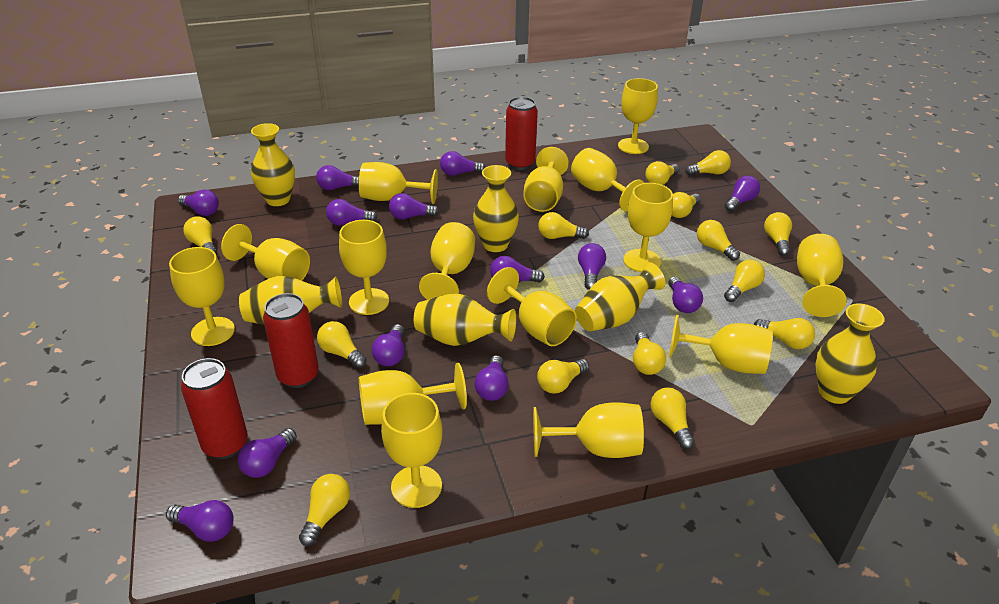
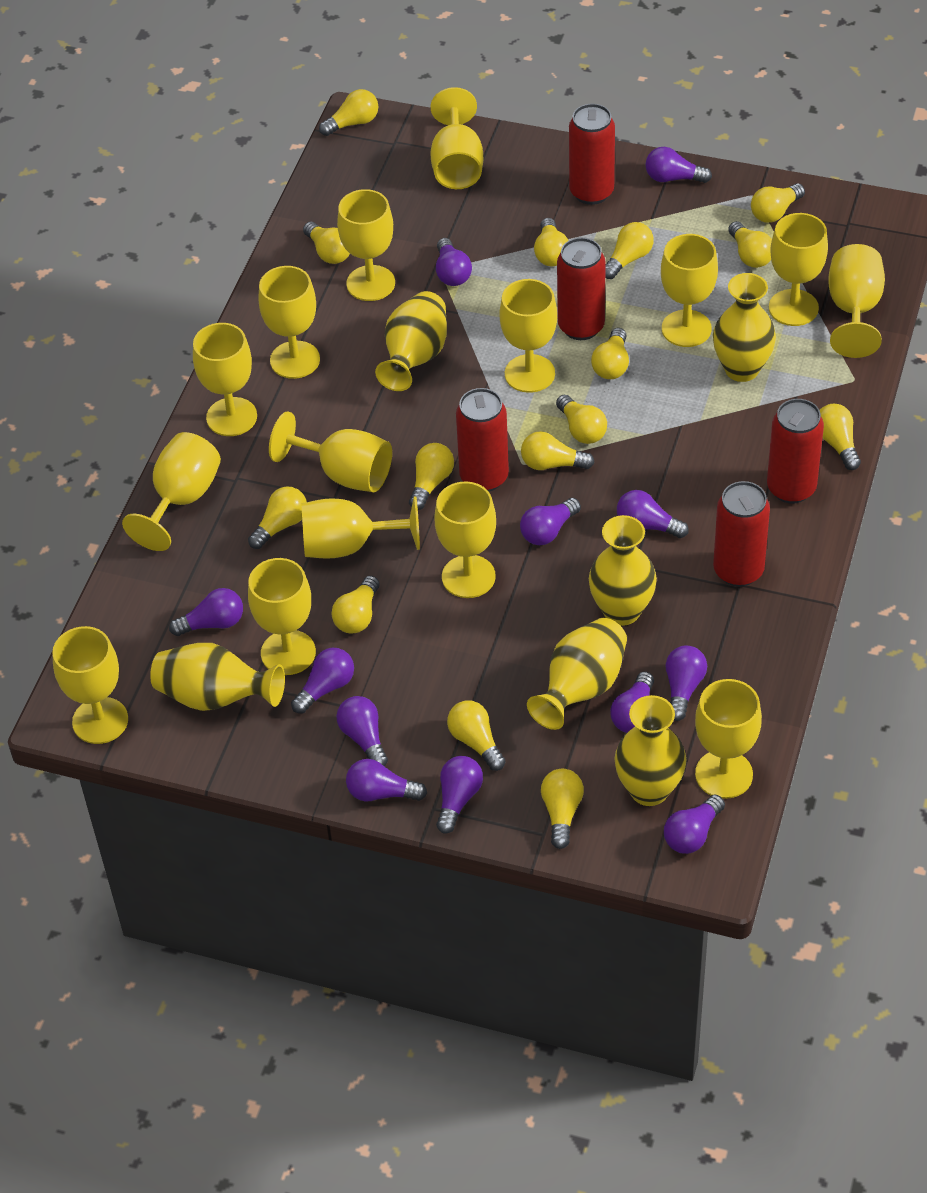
purple light bulb: [166,500,233,542] [178,190,219,216] [237,428,297,478] [316,165,359,190] [326,199,377,226] [372,324,404,366] [389,193,439,219] [440,151,486,176] [474,355,509,401] [490,256,545,283] [578,243,606,290] [668,276,703,313] [725,176,760,211] = 13 -> [169,588,243,636] [291,648,354,714] [336,696,388,767] [346,759,427,801] [436,238,472,286] [436,756,483,834] [520,498,581,545] [610,671,654,733] [617,490,689,538] [645,147,712,183] [664,795,725,854] [666,645,707,721] = 12
red can: [181,358,248,459] [263,293,319,388] [505,97,538,170] = 3 -> [456,388,509,492] [557,238,606,340] [569,104,615,205] [713,481,770,587] [767,399,824,503] = 5
yellow light bulb: [183,216,217,255] [299,474,350,546] [317,321,367,368] [537,359,589,394] [538,212,589,239] [633,332,666,375] [645,161,679,185] [651,387,695,449] [672,192,701,218] [685,150,731,176] [697,220,740,261] [724,260,765,302] [754,318,815,349] [764,212,792,256] = 14 -> [248,487,307,549] [303,222,350,264] [319,89,378,136] [332,576,380,633] [409,443,454,510] [447,700,506,771] [521,431,595,470] [534,218,569,266] [541,769,584,849] [556,395,607,444] [591,328,629,379] [605,222,654,279] [728,221,772,268] [751,183,805,223] [820,404,861,470] = 15

